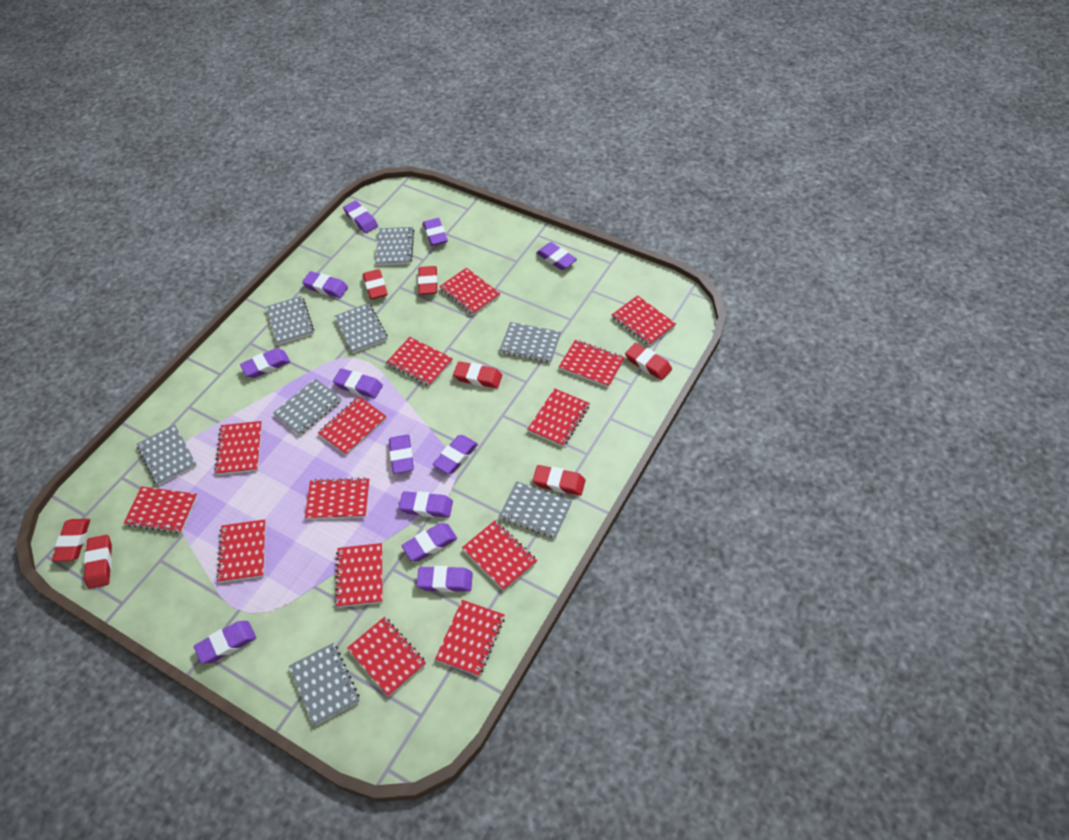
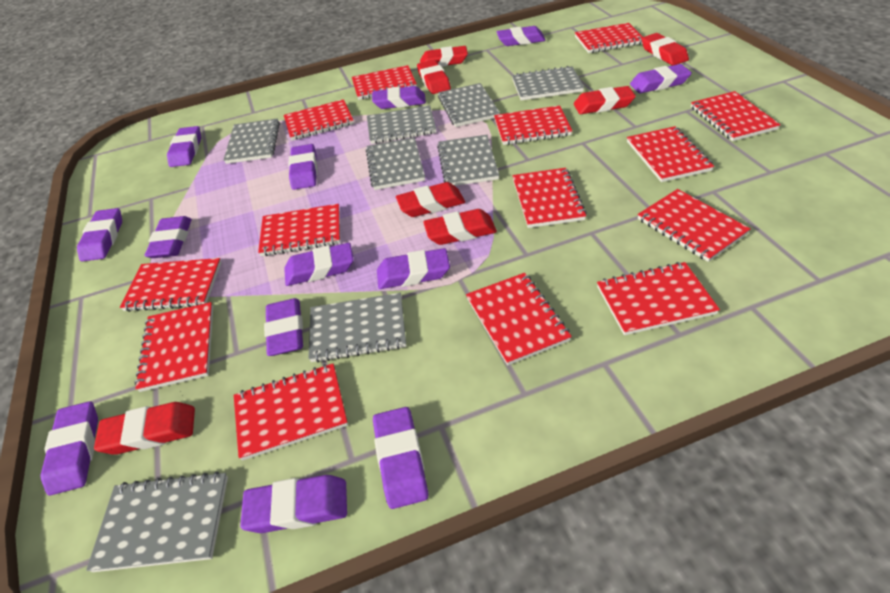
purple eraser: [194,621,256,664] [240,348,290,378] [302,271,348,298] [333,368,383,398] [343,201,378,233] [389,435,414,474] [399,491,453,518] [402,523,457,561] [417,566,473,592] [423,218,448,246] [433,435,478,474] [536,242,577,270] = 12 -> [41,401,98,495] [77,208,122,261] [145,216,192,258] [167,126,201,167] [240,475,347,533] [264,298,303,356] [284,243,354,286] [288,144,317,190] [372,86,426,109] [373,407,428,509] [377,248,450,289] [497,26,546,46] [630,64,692,93] = 13

